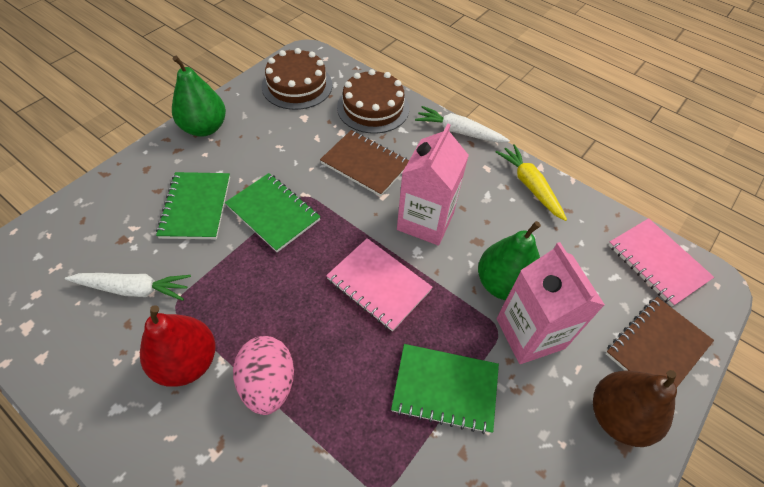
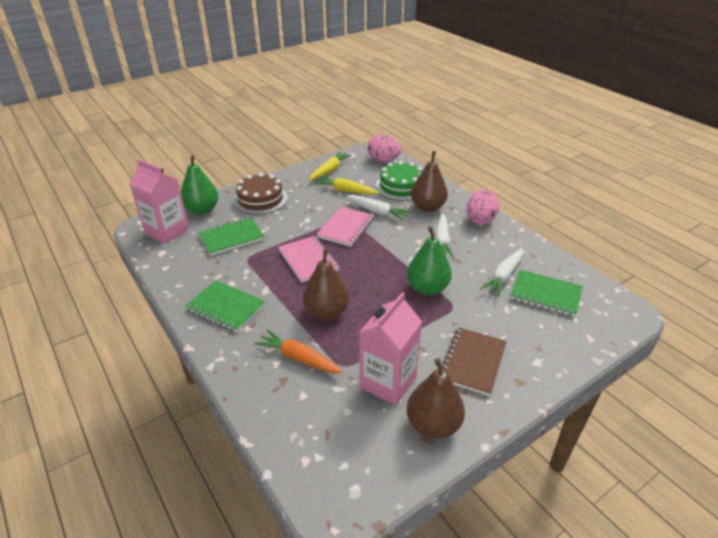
brown cake: [262,48,332,110] [337,69,409,134] = 2 -> [233,173,288,215] = 1
brown notebook: [320,130,409,197] [606,297,714,387] = 2 -> [442,327,507,396] = 1
brown pear: [593,370,677,447] = 1 -> [303,248,349,320] [406,358,465,439] [411,151,448,212] = 3
green cake: none = 0 -> [375,161,423,201] = 1
orange carrot: none = 0 -> [254,329,343,373] = 1
pink egg: [233,336,294,415] = 1 -> [367,135,401,162] [467,190,499,225] = 2
red pear: [140,305,216,387] = 1 -> none = 0
white carrot: [65,273,191,301] [415,106,510,143] = 2 -> [346,195,411,221] [435,213,455,259] [480,248,523,297] = 3
yellow carrot: [496,144,567,221] = 1 -> [309,152,352,180] [314,176,380,195] = 2

